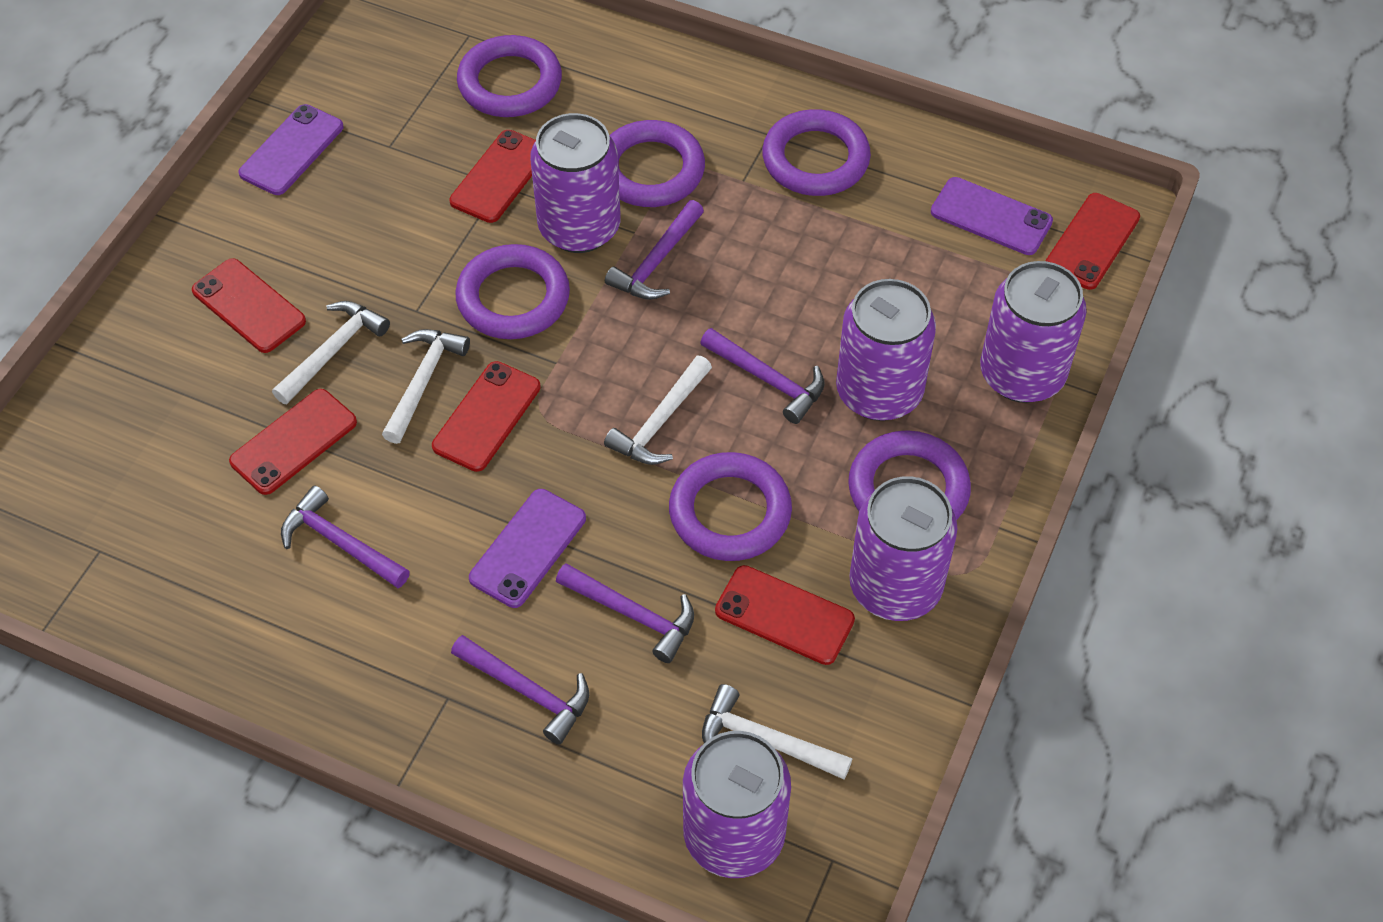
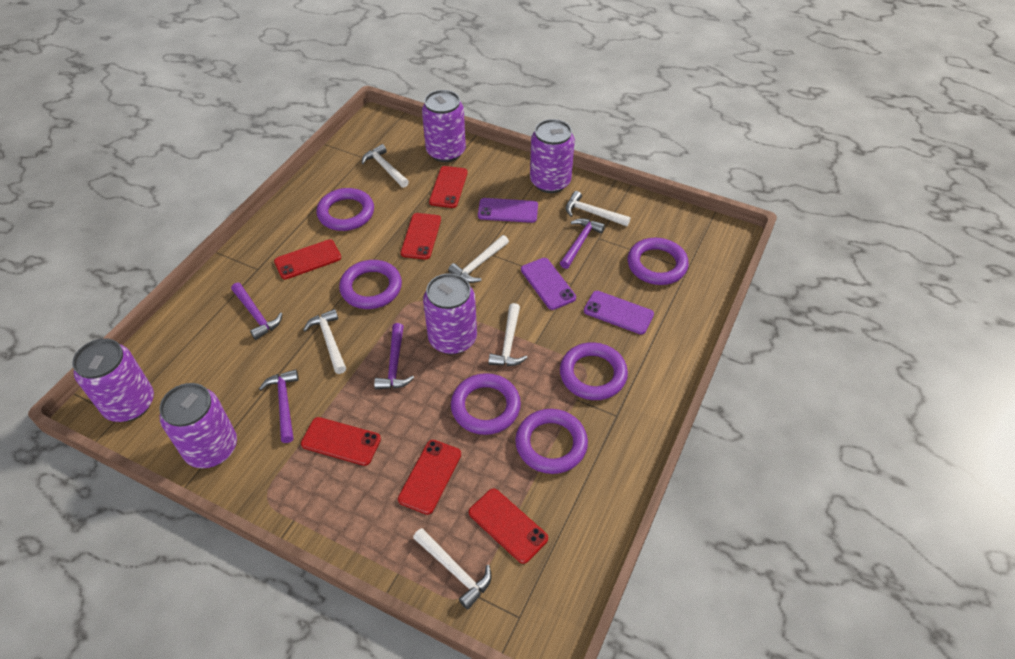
purple hammer: [281,486,410,588] [451,635,589,745] [556,563,694,663] [605,200,704,300] [700,328,825,424] = 5 -> [231,283,282,340] [259,369,299,443] [374,323,414,389] [560,218,605,269] = 4
white hammer: [272,301,390,404] [382,329,470,444] [604,356,712,465] [702,684,852,779] = 4 -> [303,309,346,374] [362,144,409,188] [413,528,492,609] [448,235,509,283] [488,303,528,366] [566,191,631,226] = 6

